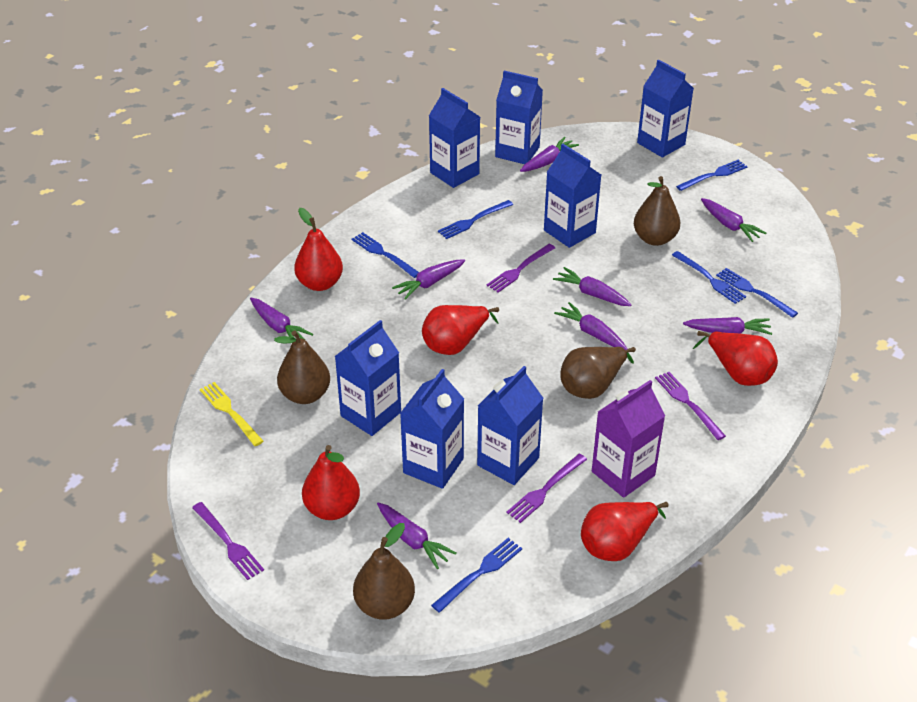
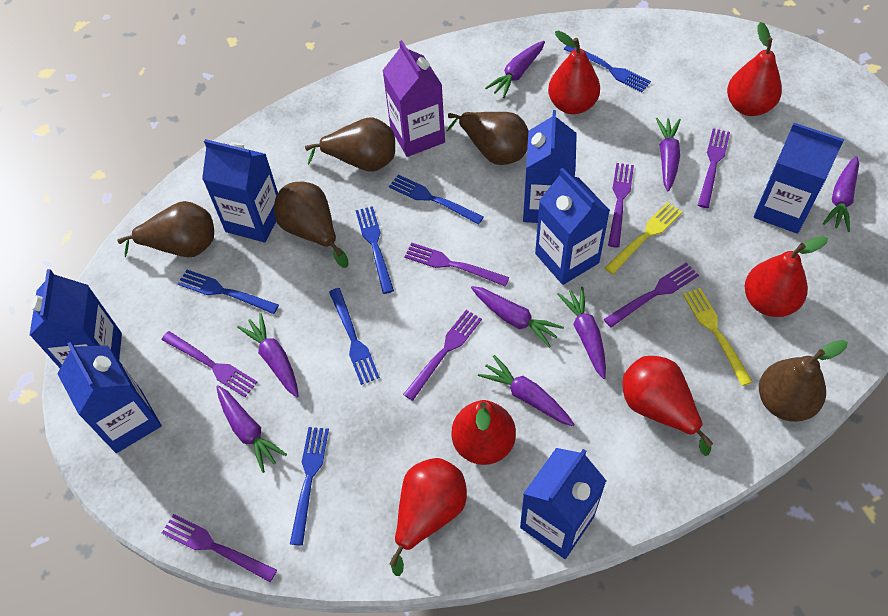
brown pear: [274,330,330,404] [353,523,415,620] [560,347,636,399] [634,176,680,246] = 4 -> [117,201,214,257] [274,182,349,268] [305,117,395,172] [447,112,529,165] [759,340,848,422] = 5
purple fork: [192,502,264,580] [487,244,555,293] [506,454,587,523] [655,372,726,440] = 4 -> [161,331,258,397] [162,514,277,582] [403,310,482,401] [404,243,509,287] [604,263,699,328] [608,163,634,248] [698,128,730,208] = 7
red pear: [294,208,343,291] [302,445,360,520] [422,305,499,355] [581,502,669,561] [693,331,778,386] = 5 -> [389,458,467,576] [452,400,516,465] [548,30,600,114] [622,356,713,456] [727,22,782,116] [745,236,828,317] = 6
yellow fork: [200,382,263,446] = 1 -> [605,202,682,274] [683,288,753,386] = 2

